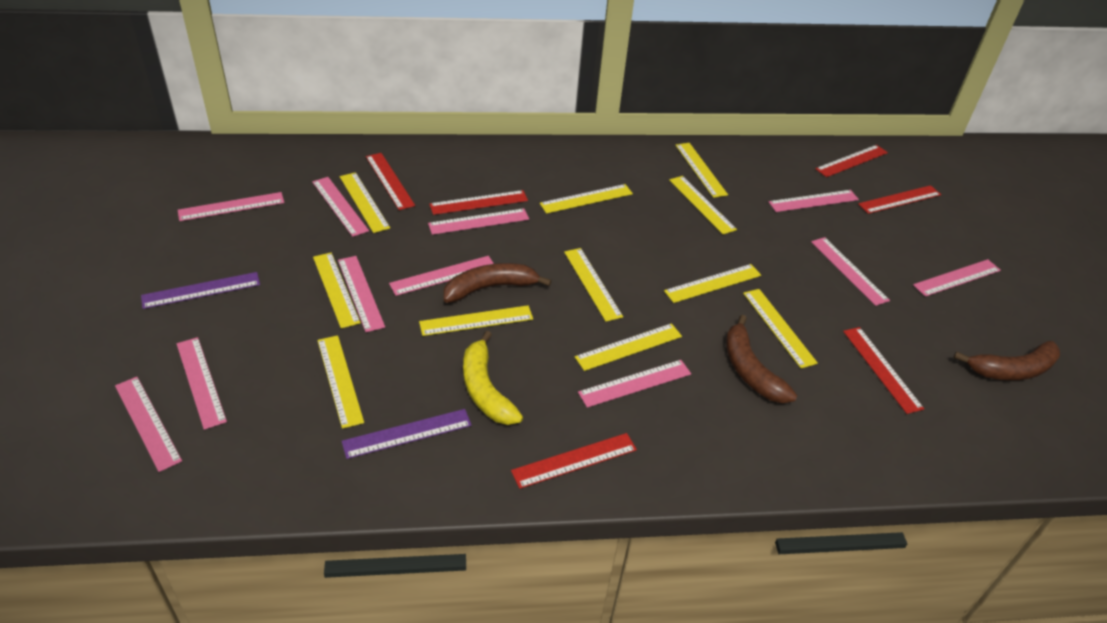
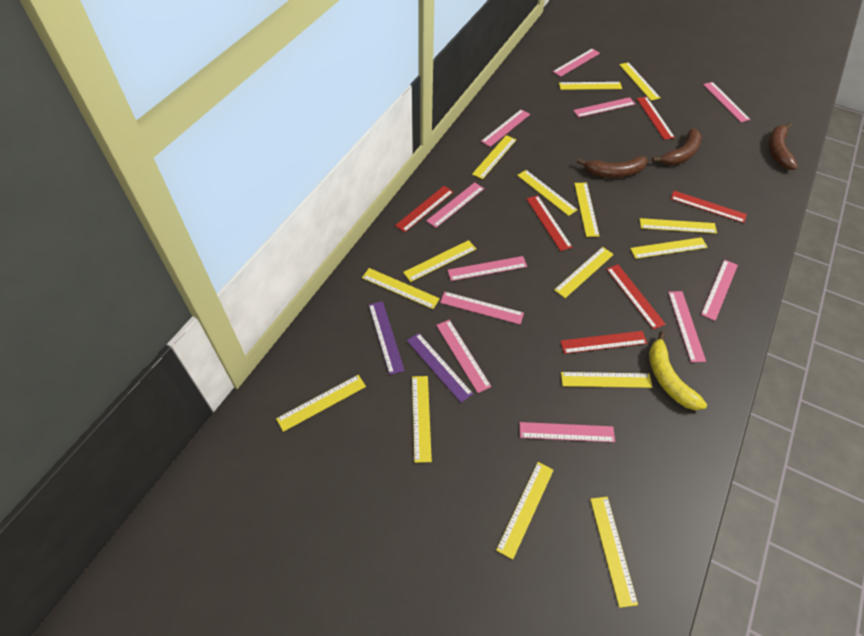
yellow ruler: [313,253,361,328] [317,335,364,429] [340,172,390,233] [419,305,533,336] [540,184,633,214] [564,248,623,322] [575,323,682,371] [664,264,761,303] [669,176,737,234] [675,143,728,198] [743,289,818,368] = 11 -> [276,375,366,432] [362,268,440,309] [403,240,476,282] [412,376,432,463] [472,135,516,179] [496,462,554,560] [517,170,578,216] [554,247,614,298] [559,82,622,90] [561,372,652,388] [574,183,600,237] [590,497,638,608] [619,62,660,101] [630,237,708,259] [640,218,717,233] = 15

